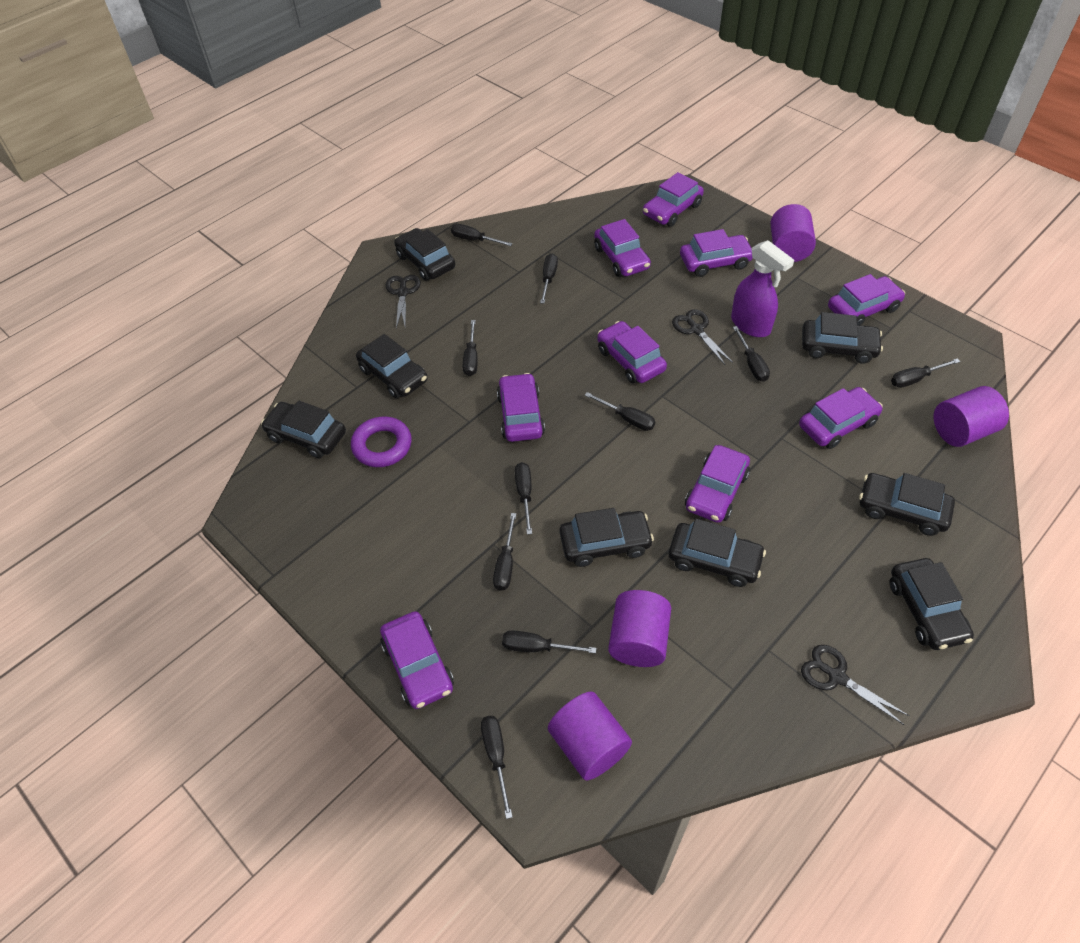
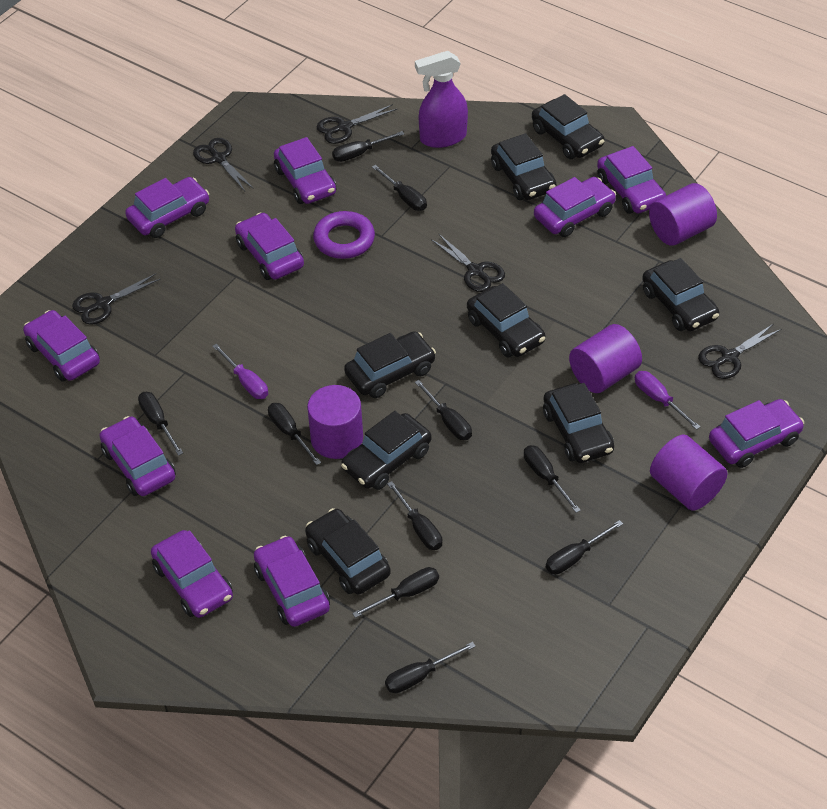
black scissors: [385,275,421,328] [672,309,733,365] [801,645,909,725] = 3 -> [72,274,161,325] [193,138,254,191] [316,104,397,144] [431,234,505,292] [698,324,781,379] = 5
purple car: [380,611,454,709] [497,373,545,442] [594,219,651,277] [597,321,667,384] [643,172,704,227] [680,229,753,277] [685,445,750,523] [799,387,883,449] [828,274,905,325] = 9 -> [23,310,100,382] [99,416,176,496] [125,177,209,238] [151,530,233,618] [235,213,304,280] [254,536,330,627] [274,137,336,204] [534,177,616,237] [597,146,666,214] [709,399,804,468] = 10
purple screwdriver: none = 0 -> [212,343,268,399] [635,371,700,430] = 2

